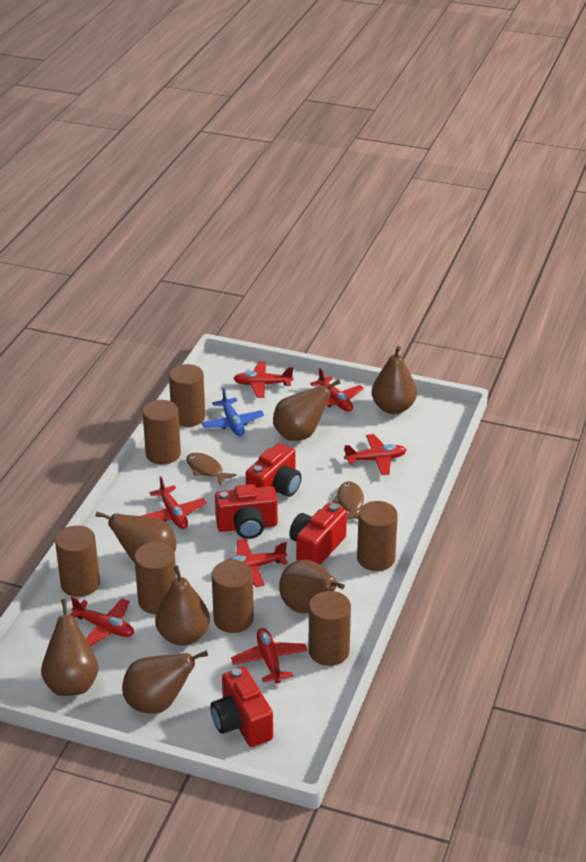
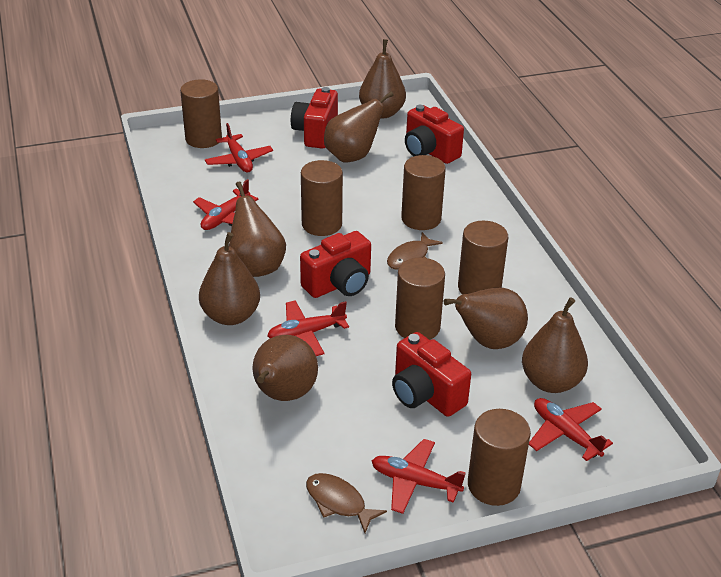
blue plane: [202,388,264,436] = 1 -> none = 0
brown cylinder: [55,525,100,597] [134,542,176,614] [143,400,181,465] [169,364,205,427] [212,560,254,633] [308,591,351,666] [357,501,398,571] = 7 -> [180,79,222,148] [301,160,343,236] [395,258,445,340] [401,155,446,230] [458,221,508,294] [468,409,531,506] = 6
red plane: [70,597,134,647] [142,476,207,529] [225,539,288,587] [231,628,307,683] [233,362,293,398] [310,368,364,412] [344,434,406,475] = 7 -> [193,179,259,230] [205,123,273,172] [267,300,349,356] [372,439,465,514] [529,398,613,461] = 5

